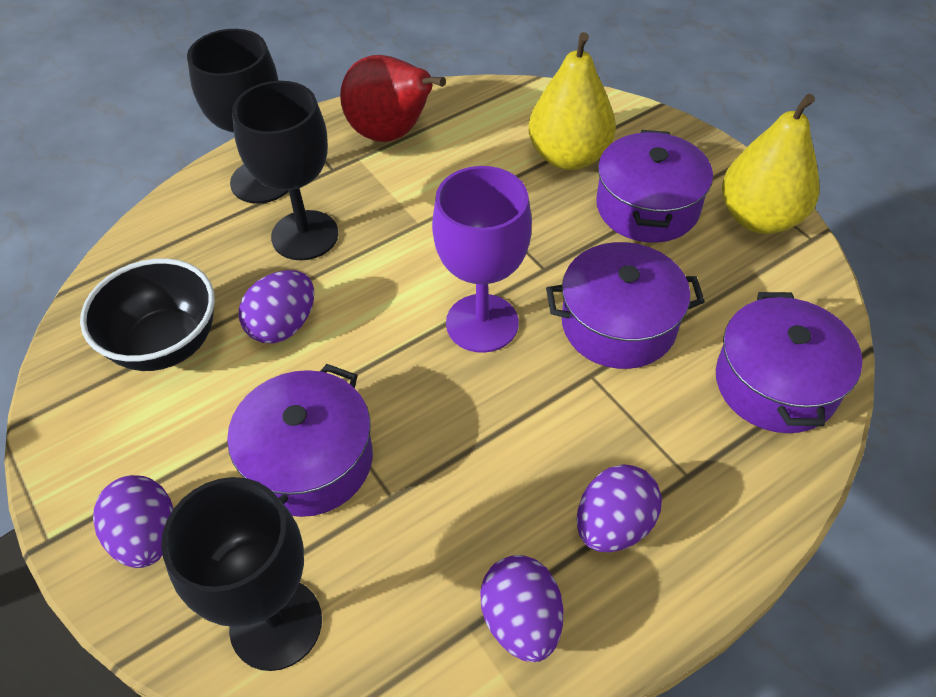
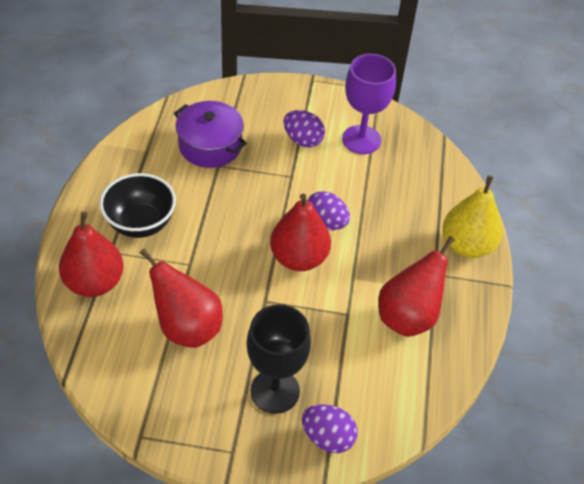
black goblet: [161,477,322,671] [187,29,289,204] [232,81,338,260] = 3 -> [247,304,311,414] = 1
purple egg: [93,475,173,568] [239,270,314,343] [480,555,563,662] [577,464,662,552] = 4 -> [283,110,325,147] [302,404,358,453] [307,191,350,230] = 3
purple pot: [227,364,373,517] [546,242,705,369] [596,130,713,243] [716,292,862,433] = 4 -> [174,101,247,168] = 1
red pear: [340,55,446,142] = 1 -> [59,212,124,297] [140,248,223,348] [270,194,331,271] [378,236,455,337] = 4
yellow pear: [528,32,616,170] [722,94,820,234] = 2 -> [442,175,503,258] = 1

